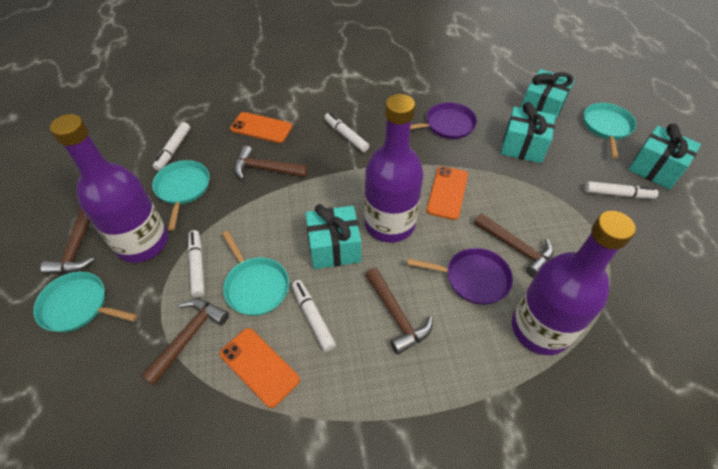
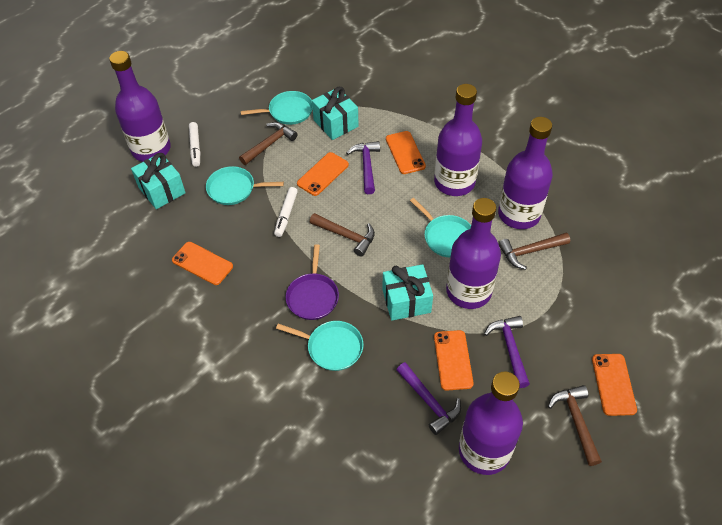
brown hammer: [41,208,95,275] [141,299,229,386] [234,146,308,180] [365,268,433,355] [474,213,554,278] = 5 -> [239,122,298,165] [310,213,375,257] [498,233,570,270] [548,385,602,466] = 4
orange phone: [220,328,300,408] [230,112,292,143] [427,166,468,220] = 3 -> [172,242,233,285] [297,152,349,196] [386,131,426,174] [434,330,473,391] [592,354,637,416] = 5
purple bottle: [50,114,168,263] [364,94,424,243] [512,211,636,355] = 3 -> [109,51,171,162] [434,84,482,196] [446,198,501,309] [459,372,523,475] [498,117,553,229] = 5
purple hammer: none = 0 -> [346,141,380,194] [396,362,461,435] [484,316,530,388] = 3
purple pan: [407,248,513,305] [410,102,477,139] = 2 -> [286,244,339,320] = 1
turquoise gift: [306,204,361,269] [501,102,555,163] [521,69,574,120] [628,124,701,189] = 4 -> [131,153,186,209] [312,87,359,140] [383,264,433,321] = 3
white marker: [153,122,190,171] [188,230,205,298] [292,280,336,352] [324,113,369,152] [585,181,658,199] = 5 -> [189,122,200,167] [274,187,298,237] = 2

